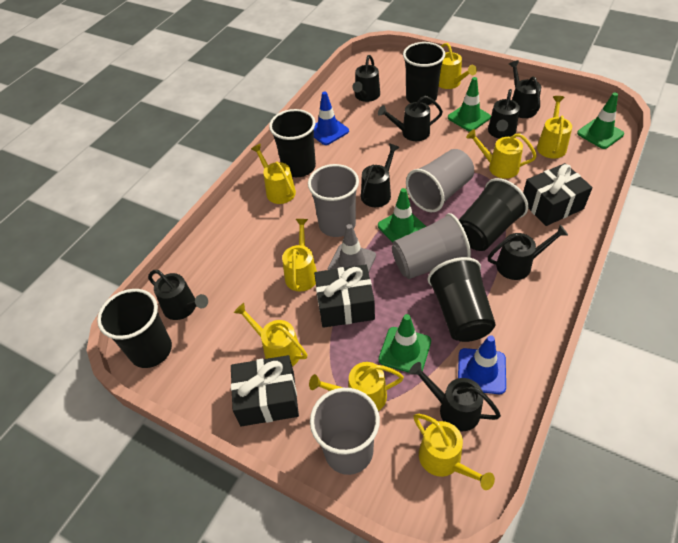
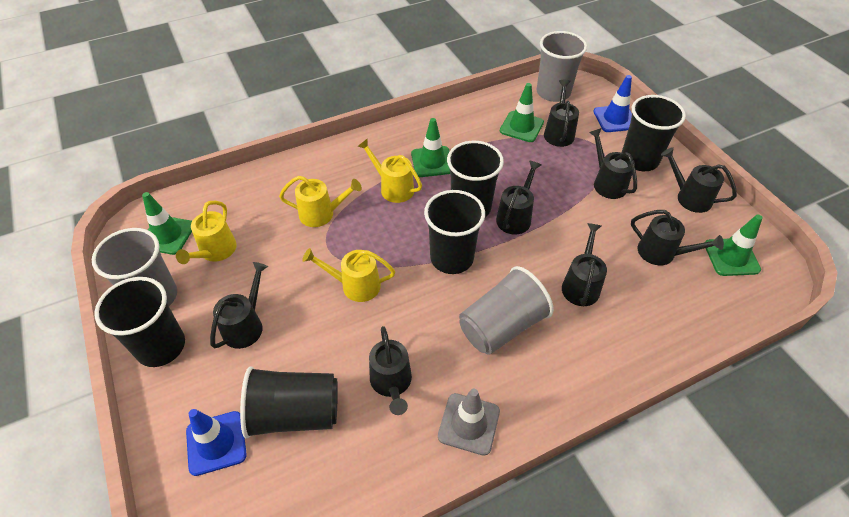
black gift: [231,355,299,426] [314,264,375,328] [523,163,593,226] = 3 -> none = 0
grey cup: [308,164,359,237] [310,388,380,475] [392,213,471,279] [406,149,474,212] = 4 -> [92,228,177,306] [459,266,554,355] [537,31,587,102] = 3
yellow watering can: [234,303,307,366] [251,144,296,204] [282,219,317,292] [309,362,404,411] [413,414,495,490] [439,43,477,89] [466,129,537,179] [537,96,572,158] = 8 -> [176,201,237,264] [279,176,362,227] [302,248,395,302] [357,139,422,203] = 4

